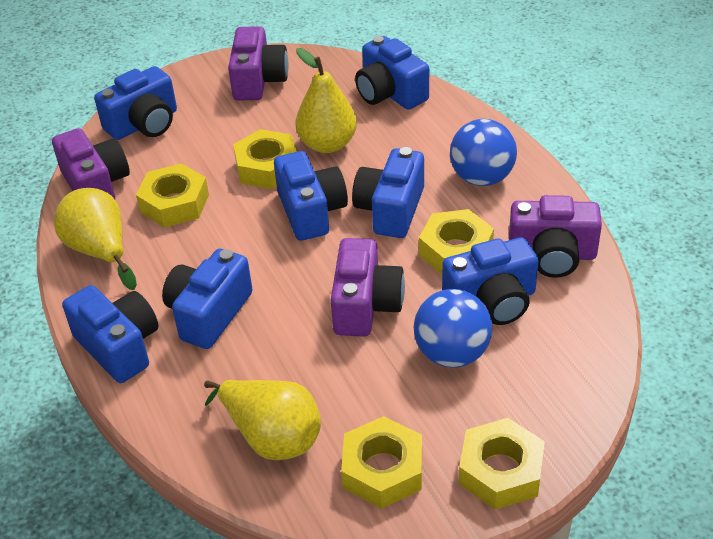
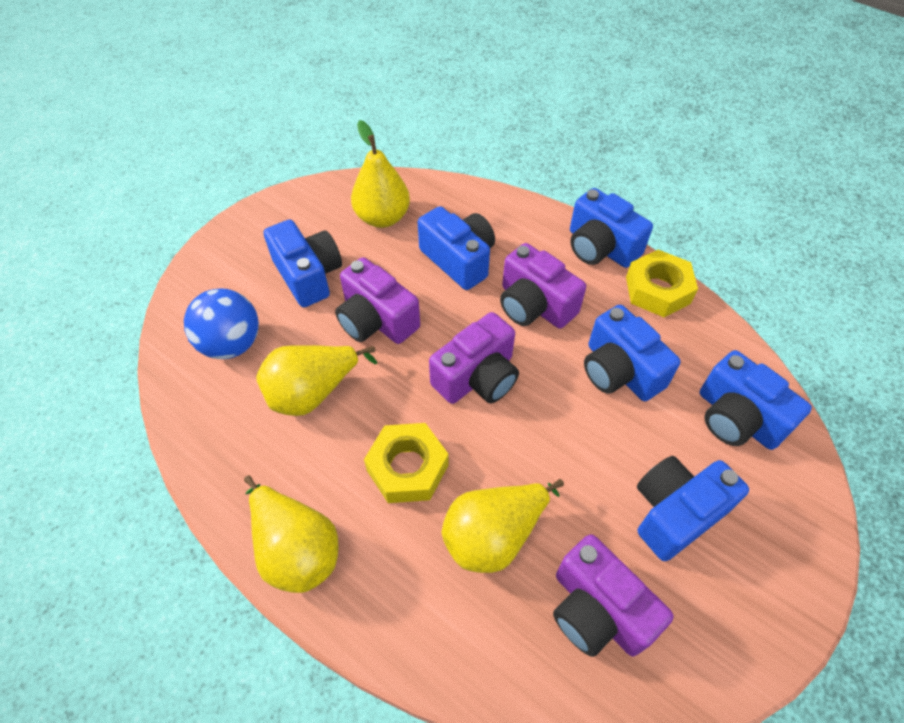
blue ball: [414,289,492,368] [450,119,517,186] = 2 -> [184,288,259,359] = 1
blue camera: [62,285,159,383] [94,66,177,140] [162,249,253,349] [274,151,348,241] [352,147,424,238] [355,36,429,110] [442,237,538,325] = 7 -> [264,220,342,307] [418,206,495,290] [570,188,653,268] [584,305,680,401] [637,456,749,561] [700,350,812,450] = 6
yellow nut: [136,163,209,227] [233,129,297,189] [341,416,422,509] [419,209,494,274] [459,418,545,510] = 5 -> [364,423,448,503] [626,250,698,317] = 2
yellow pear: [54,188,137,290] [204,380,321,460] [295,48,357,153] = 3 -> [244,475,339,593] [256,345,377,416] [351,120,410,228] [441,479,564,573] = 4

